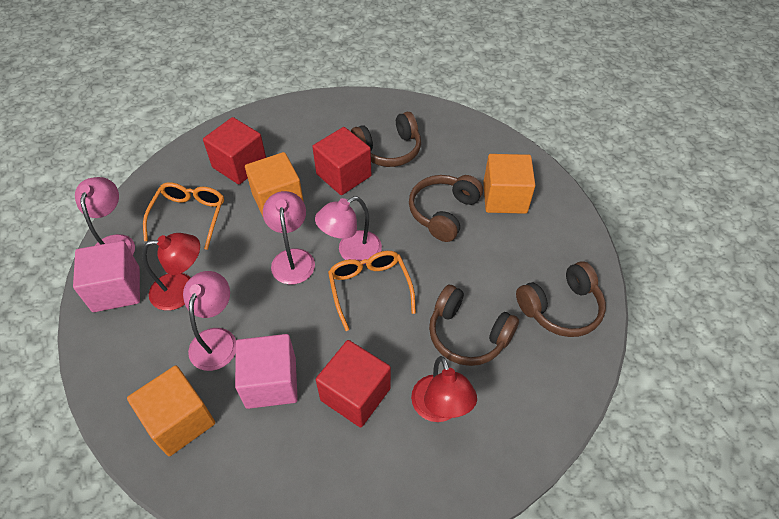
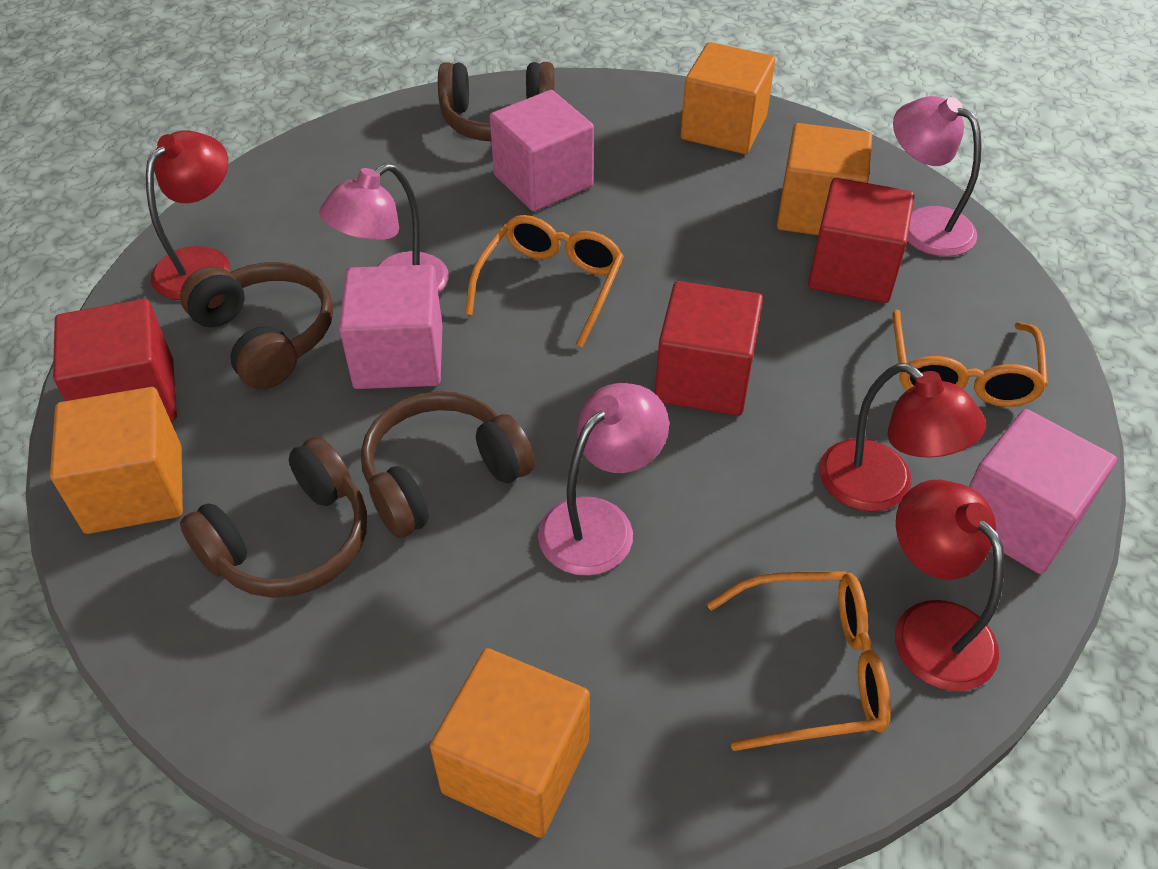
orange cube: [127,365,215,456] [245,152,304,216] [483,154,535,214] = 3 -> [50,387,183,534] [430,648,590,838] [681,42,775,154] [777,123,872,235] = 4
orange glasses: [143,182,224,250] [328,251,416,331] = 2 -> [465,215,624,347] [707,571,891,751] [892,309,1048,407] = 3
pink cube: [73,241,140,312] [235,334,298,409] = 2 -> [339,265,442,389] [490,90,594,211] [969,409,1117,574] = 3
pink lamp: [75,177,135,255] [183,271,236,371] [263,191,315,284] [315,196,382,264] = 4 -> [319,163,449,295] [538,383,669,576] [893,96,982,257] = 3
red lamp: [142,233,200,311] [411,356,477,422] = 2 -> [146,131,230,300] [819,363,986,512] [895,480,1005,691] = 3

